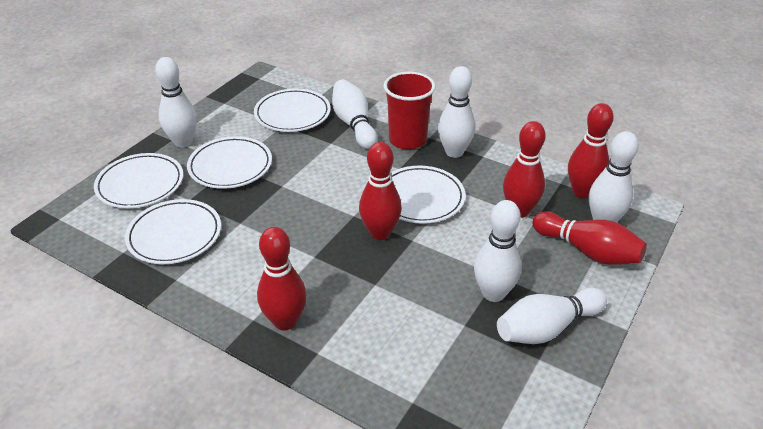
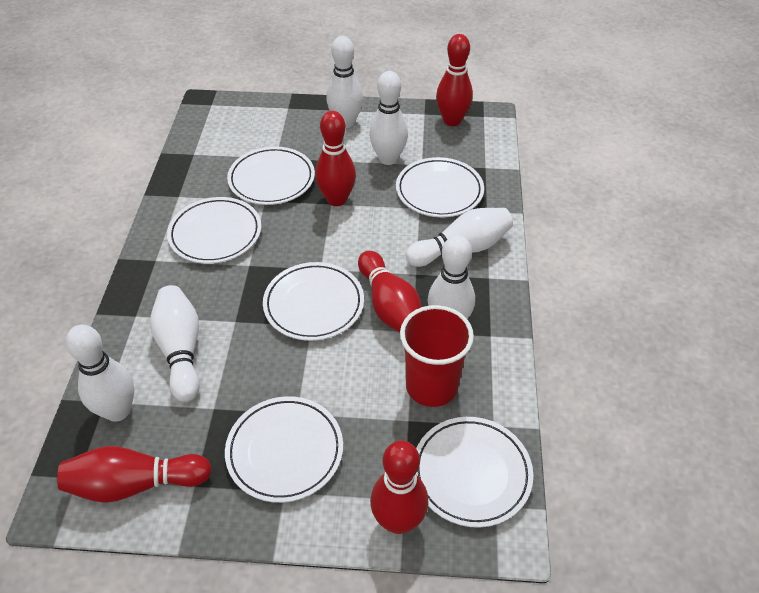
white plate: [94,153,183,208] [125,199,221,264] [187,136,272,189] [254,89,331,132] [391,166,466,224] = 5 -> [167,197,261,264] [225,396,343,503] [227,147,315,205] [263,262,364,341] [396,157,484,217] [416,417,533,528] = 6

